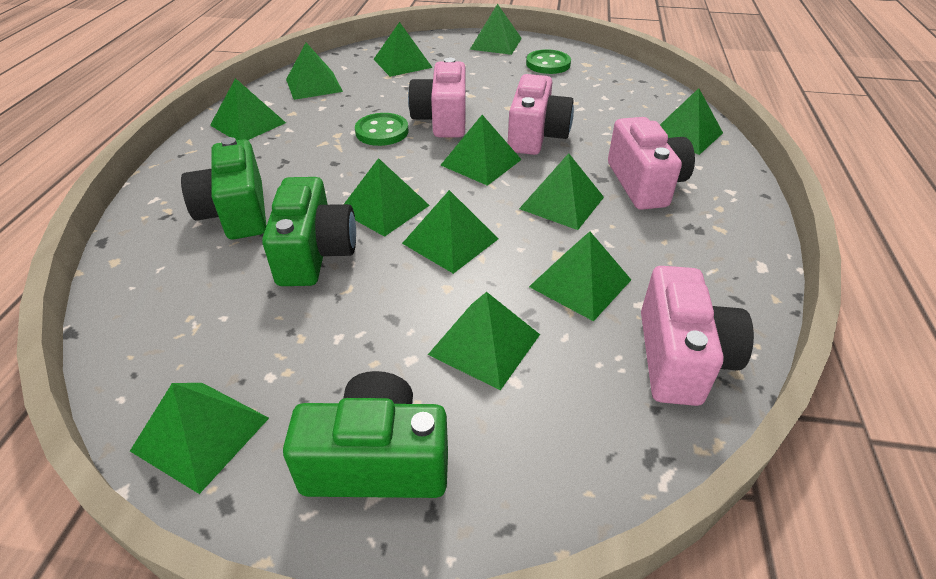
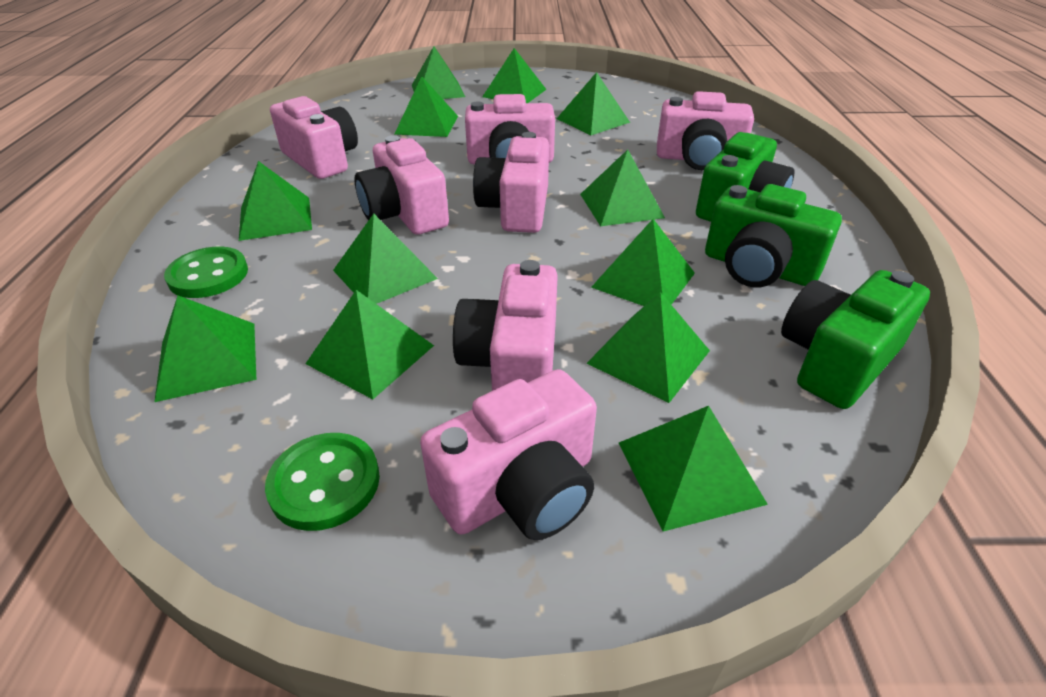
pink camera: [408,58,466,137] [508,74,574,155] [608,117,695,210] [641,266,754,406] = 4 -> [270,96,358,179] [355,135,449,235] [420,369,597,540] [453,260,558,391] [465,94,555,164] [473,132,549,233] [657,91,754,170] = 7

